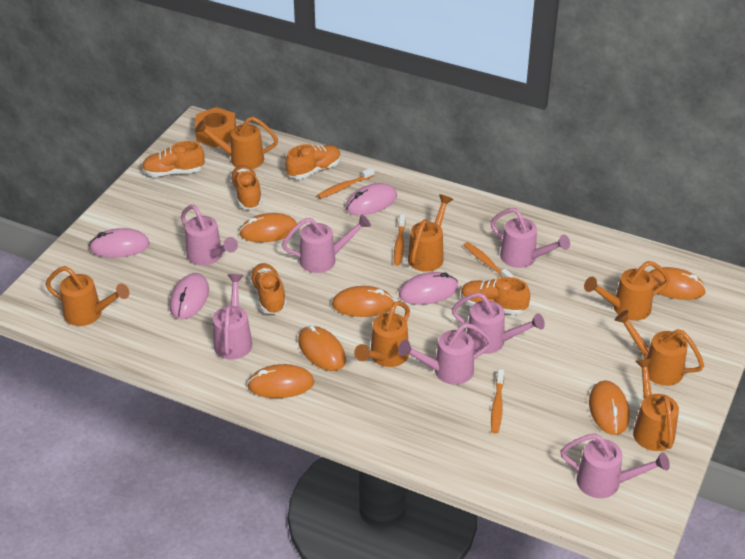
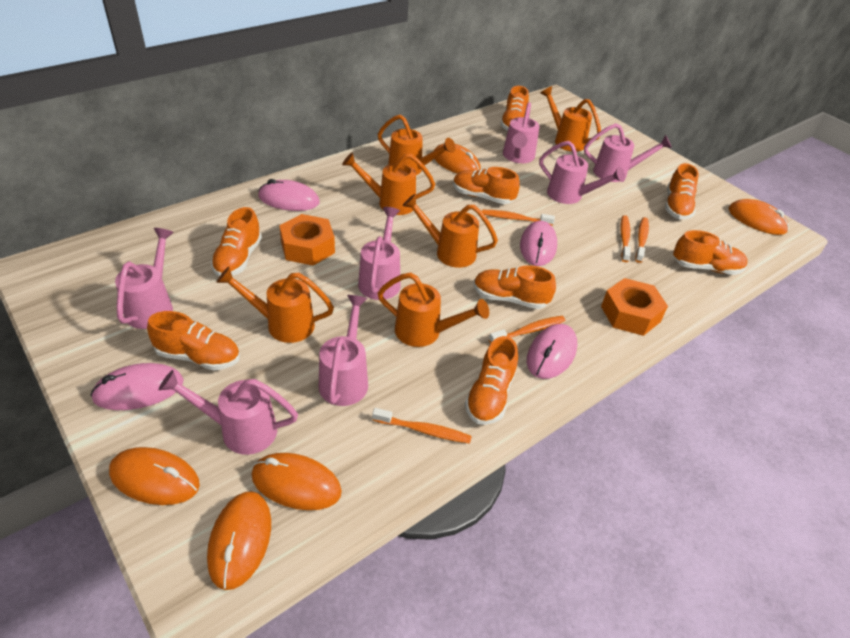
orange mouse: [239,213,297,242] [247,364,314,398] [298,325,346,371] [332,286,395,317] [589,380,629,435] [649,267,706,300] = 6 -> [109,447,200,505] [207,491,271,590] [251,453,342,510] [434,144,481,174] [729,199,789,235] = 5
orange nut: [195,107,236,148] = 1 -> [279,214,335,266] [601,278,668,336] = 2
orange shoe: [142,141,205,177] [229,165,262,209] [249,263,287,314] [285,144,341,179] [461,277,530,315] = 5 -> [147,311,240,371] [211,207,262,277] [453,167,520,204] [465,336,518,425] [474,265,556,309] [500,86,529,131] [665,163,699,219] [673,230,748,275] = 8
orange toothbrush: [317,167,375,199] [394,214,406,266] [464,242,514,277] [491,369,504,433] = 4 -> [372,408,472,444] [482,210,555,226] [489,316,565,343] [620,215,631,262] [635,217,649,263] = 5
orange watering can: [45,266,129,326] [195,117,278,169] [354,301,410,367] [408,194,453,272] [584,261,670,321] [615,310,704,386] [633,359,679,451] = 7 -> [216,267,334,343] [342,153,435,215] [377,272,489,347] [378,115,455,175] [402,194,498,268] [541,86,601,152] = 6

